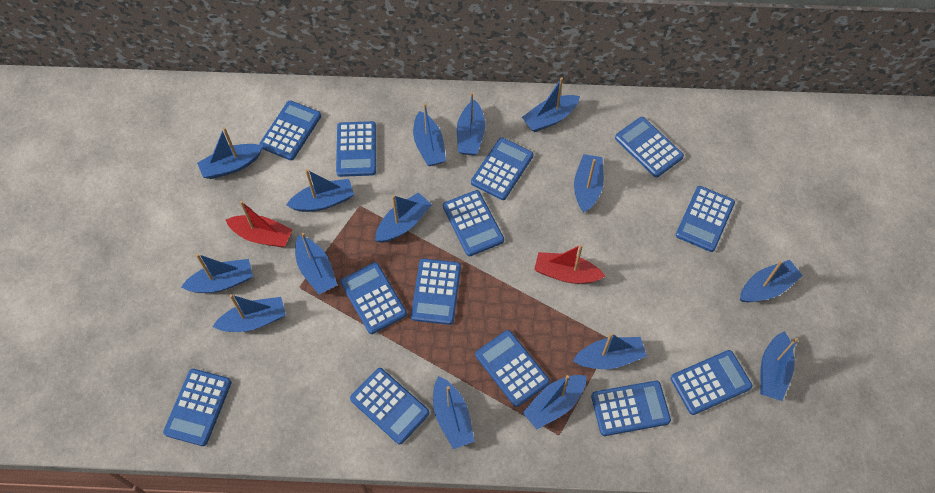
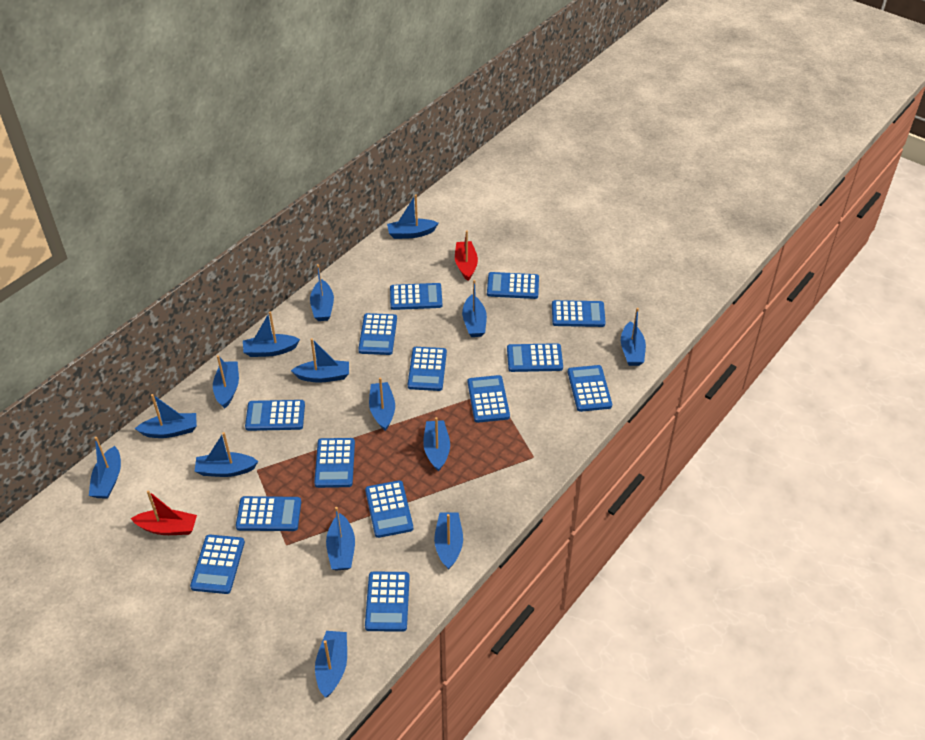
blue calculator: [163,369,232,446] [259,101,321,160] [336,121,376,177] [340,262,407,334] [350,368,429,444] [411,258,461,325] [443,190,504,256] [471,138,533,200] [475,330,550,407] [591,381,671,436] [615,117,684,177] [671,350,752,415] [676,186,735,252] = 13 -> [190,535,245,594] [236,496,301,531] [245,400,305,431] [314,438,355,488] [358,313,397,355] [365,480,413,538] [365,572,410,632] [390,283,442,310] [408,347,447,391] [468,375,510,423] [487,272,539,299] [507,343,563,372] [552,300,606,327] [568,365,612,412] = 14

